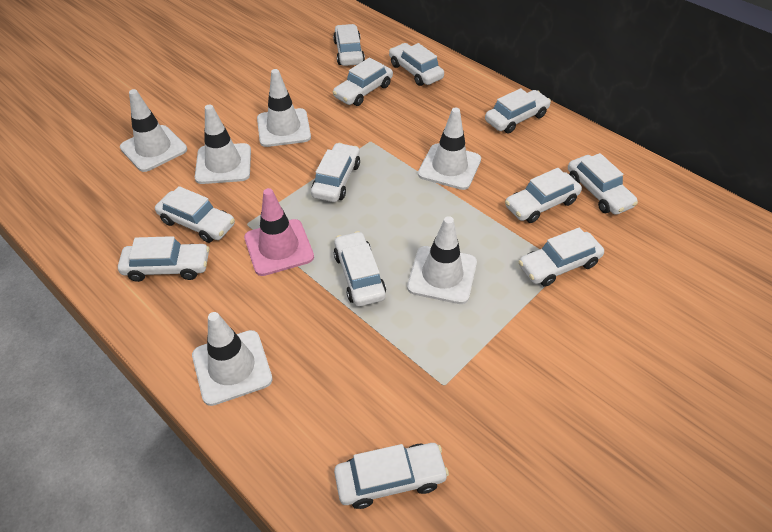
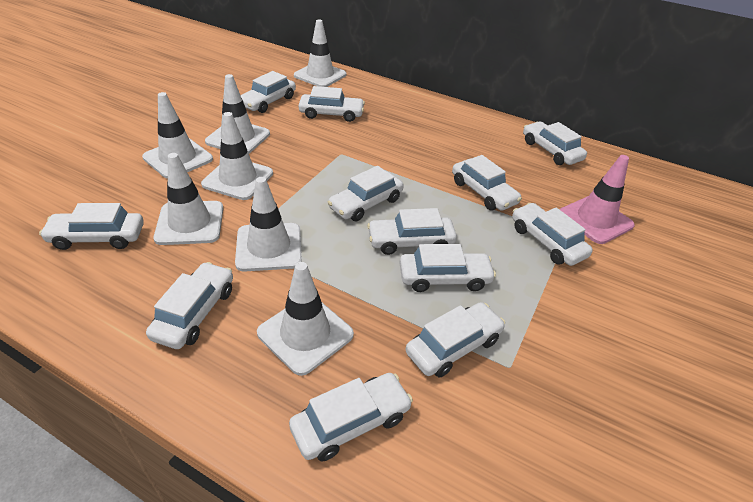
white traffic cone: [120,89,187,172] [192,312,273,406] [195,105,251,184] [257,69,311,147] [407,216,477,304] [418,107,481,190] = 6 -> [142,92,213,179] [154,153,223,245] [201,112,273,200] [205,74,270,154] [235,177,302,272] [257,262,354,376] [294,19,346,87] = 7

